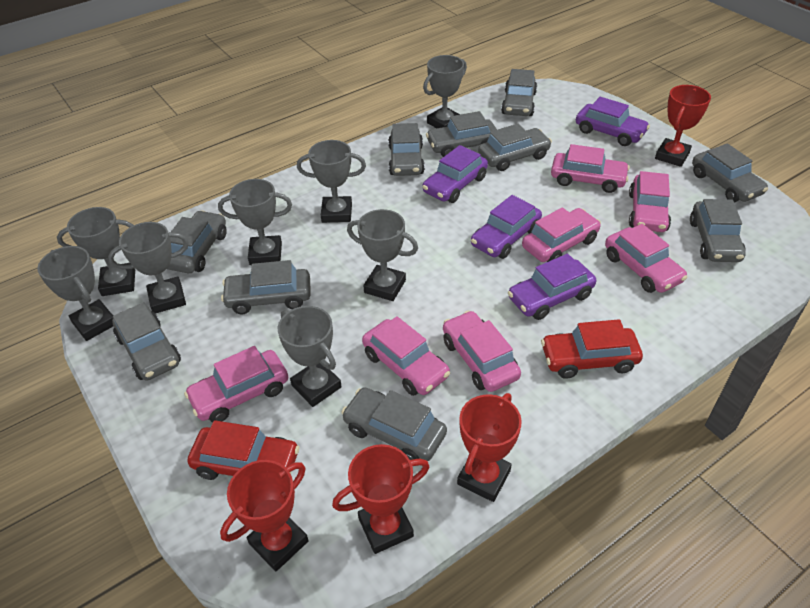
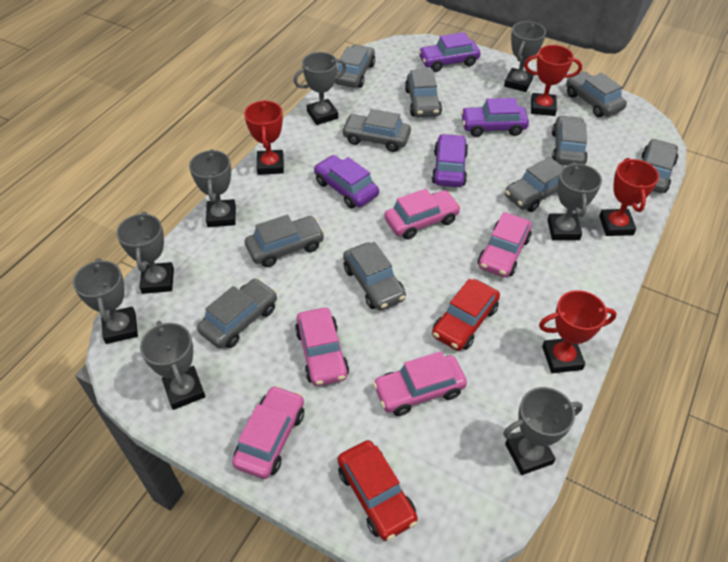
pink car: [184,346,288,423] [362,316,450,396] [443,311,521,392] [522,208,601,262] [551,144,630,193] [605,224,687,293] [629,171,671,232] = 7 -> [232,385,304,479] [295,308,349,386] [373,351,467,416] [384,189,461,239] [478,212,532,277] = 5

